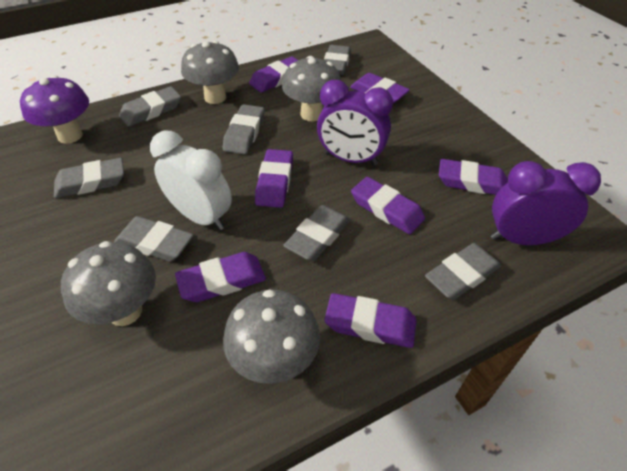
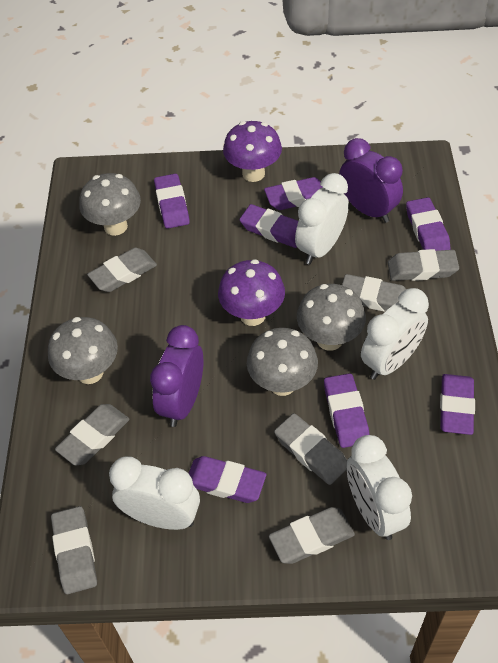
purple mushroom: [20,75,89,144] = 1 -> [218,259,285,326] [223,121,282,182] = 2
white clock: [150,130,232,230] = 1 -> [109,456,200,530] [295,173,349,265] [347,435,412,540] [361,288,429,380] = 4

